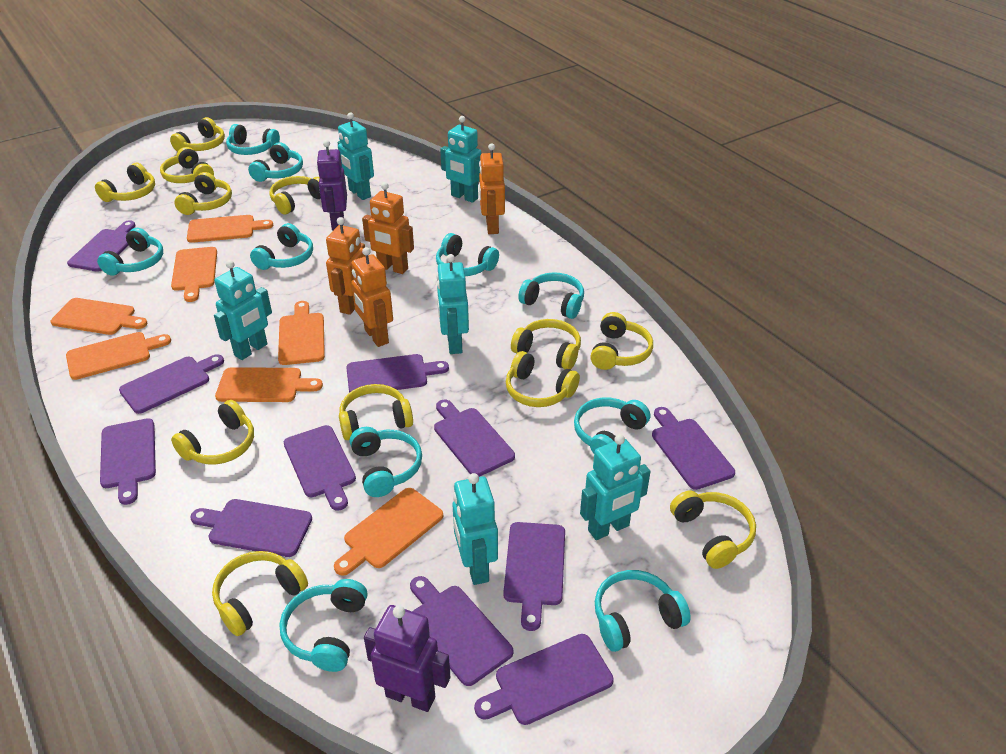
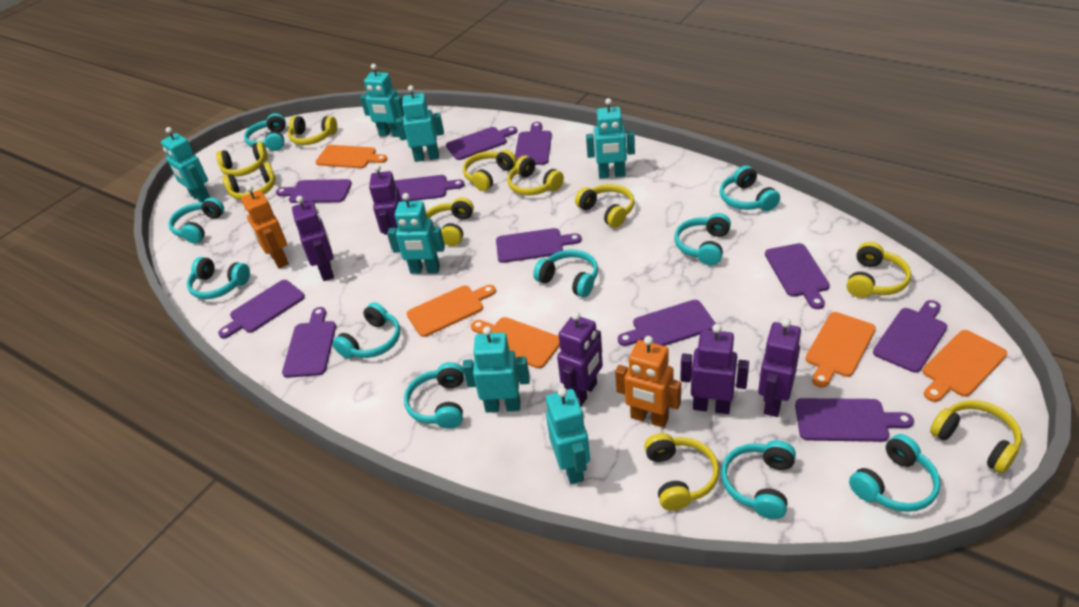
orange cutting board: [51,298,148,335] [66,332,171,380] [171,247,217,302] [187,215,273,243] [215,367,323,402] [278,301,325,365] [334,488,443,576] = 7 -> [315,145,387,168] [407,285,496,337] [471,317,560,369] [806,312,876,388] [923,330,1007,402] = 5
orange robot: [326,217,366,315] [351,247,393,347] [362,182,414,274] [479,143,505,234] = 4 -> [241,185,289,268] [615,336,681,428] = 2
purple robot: [316,140,347,231] [364,605,450,712] = 2 -> [292,196,334,281] [369,165,402,249] [557,312,603,406] [680,324,749,414] [758,318,801,417] = 5
turquoise robot: [214,260,272,360] [337,112,374,200] [436,254,469,354] [440,116,481,203] [453,473,498,585] [580,434,651,540] = 6 -> [161,127,210,202] [360,64,404,137] [388,193,445,274] [396,85,444,162] [463,326,530,413] [546,387,590,484] [586,98,635,178] = 7
yellow headphones: [95,163,155,202] [160,147,214,183] [170,117,225,152] [171,400,254,465] [174,172,232,215] [212,551,308,636] [270,176,321,214] [339,384,413,440] [506,351,580,407] [511,319,581,369] [590,312,653,370] [670,491,756,569] = 12 -> [216,142,268,177] [222,162,276,200] [288,116,337,145] [426,197,474,246] [463,149,517,191] [507,155,564,195] [575,184,635,228] [644,433,719,511] [847,242,911,298] [930,400,1022,474] = 10

